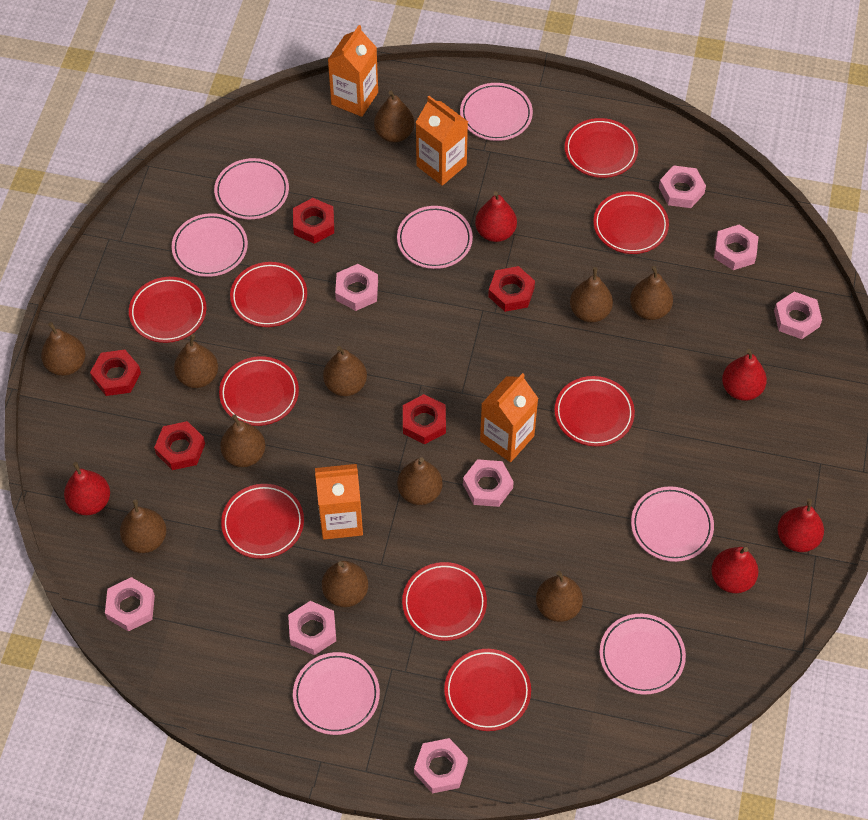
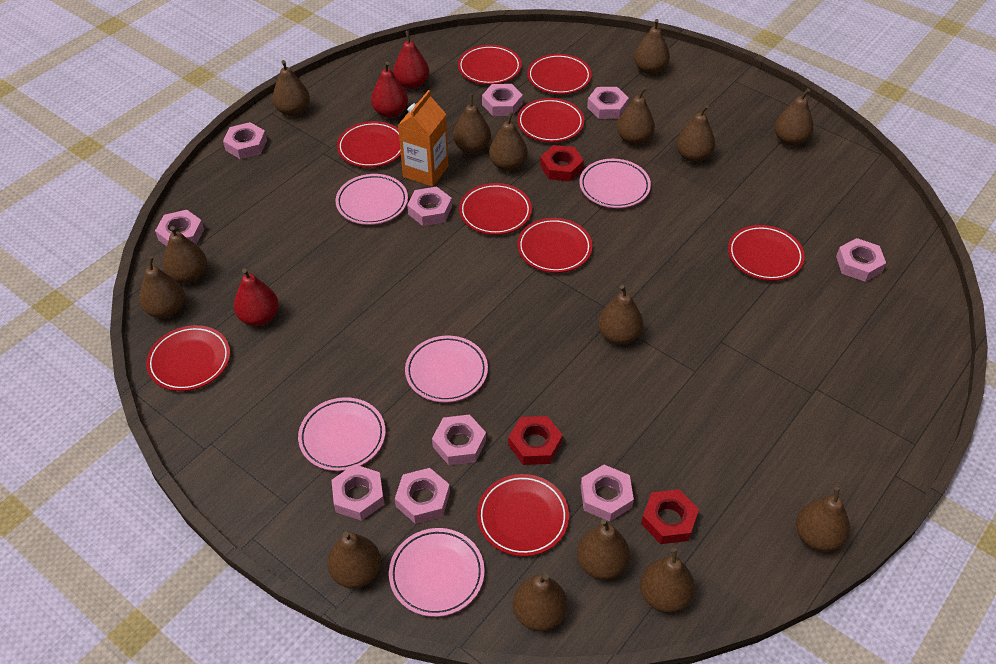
brown pear: [41,322,86,376] [120,499,166,553] [174,334,218,388] [220,414,265,467] [322,561,368,607] [323,346,367,396] [374,91,414,142] [397,458,443,505] [536,571,583,622] [570,267,613,322] [630,266,673,320] = 11 -> [139,256,185,318] [163,226,207,284] [272,60,310,116] [327,532,381,588] [453,94,491,154] [489,111,528,171] [513,574,567,631] [577,519,630,580] [598,285,643,345] [617,87,655,145] [634,19,670,75] [640,548,695,613] [676,105,715,163] [775,88,814,146] [796,487,850,552] = 15
orange carton: [315,464,363,540] [328,25,378,117] [416,96,468,186] [480,373,539,462] = 4 -> [398,90,449,187] = 1
pink nut: [105,577,155,631] [288,601,336,655] [335,264,378,311] [414,738,468,793] [463,459,514,507] [659,165,706,208] [714,225,758,270] [774,292,822,339] = 8 -> [155,210,204,246] [223,122,267,159] [331,464,384,521] [395,468,450,524] [407,187,452,226] [432,415,486,465] [482,84,523,116] [581,465,634,522] [587,87,629,119] [836,238,886,282] = 10
pink plate: [172,213,248,277] [214,158,289,219] [293,652,380,735] [397,206,473,269] [460,83,533,141] [600,614,686,695] [631,486,714,562] = 7 -> [298,397,386,471] [336,174,408,225] [389,528,485,617] [405,336,488,402] [580,159,651,208] = 5
red nut: [90,350,141,396] [154,421,205,470] [293,198,334,244] [403,394,446,444] [488,266,535,312] = 5 -> [508,416,563,465] [540,145,584,182] [641,489,699,544] = 3
red pear: [64,462,110,515] [475,191,517,242] [711,547,759,593] [722,349,767,401] [777,499,824,552] = 5 -> [233,268,279,326] [371,61,408,118] [393,31,429,89] = 3

